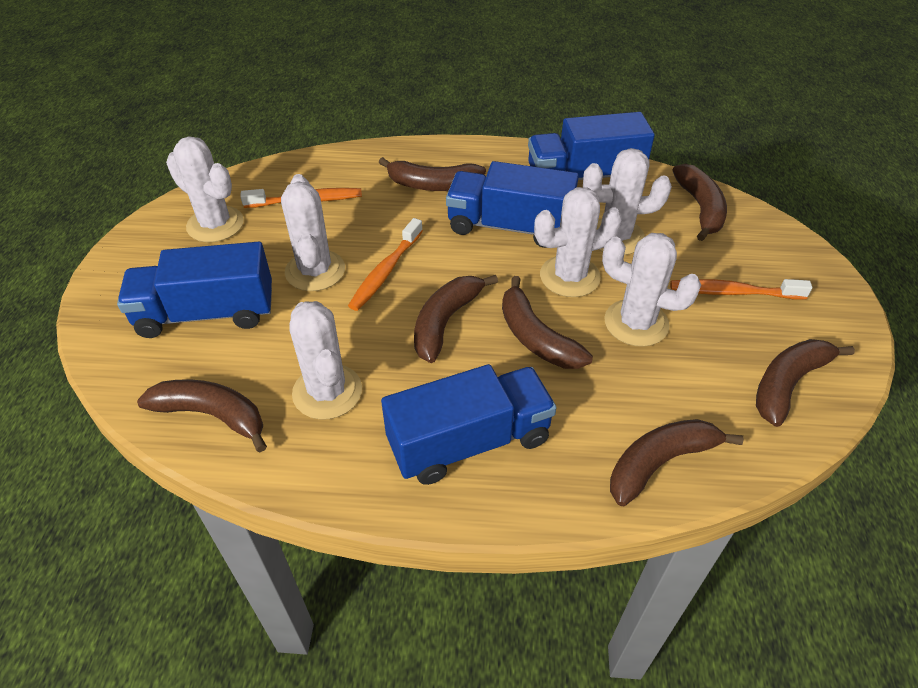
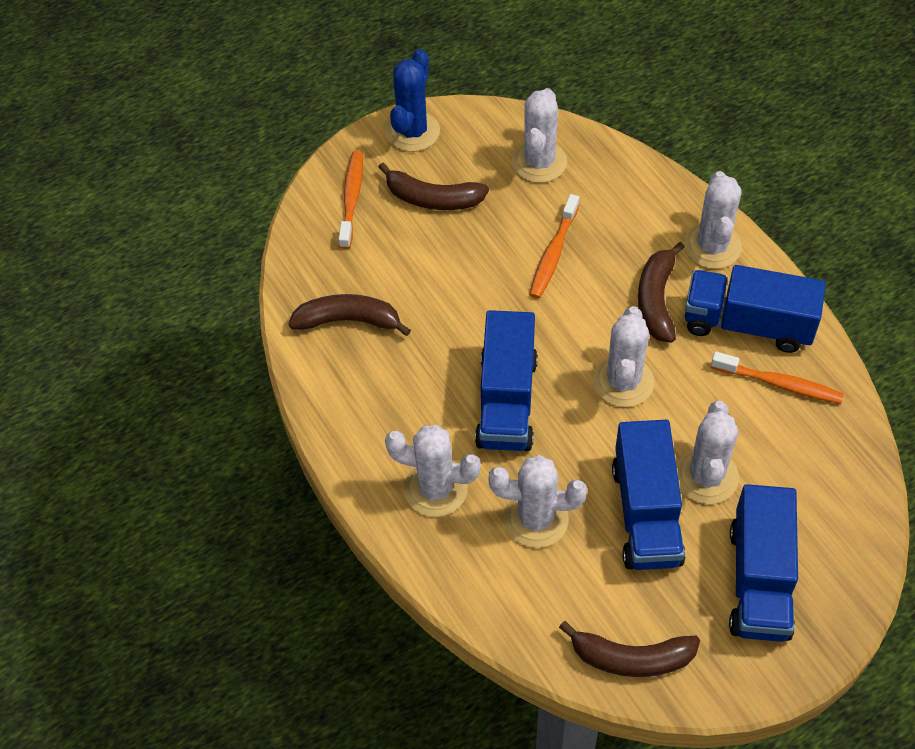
blue cactus: none = 0 -> [386,49,440,152] = 1
brown banana: [137,379,267,452] [379,157,486,191] [414,275,498,363] [502,276,593,369] [610,419,744,506] [672,164,727,241] [756,339,855,427] = 7 -> [289,294,411,336] [378,163,489,210] [559,621,700,677] [638,242,685,343] = 4

